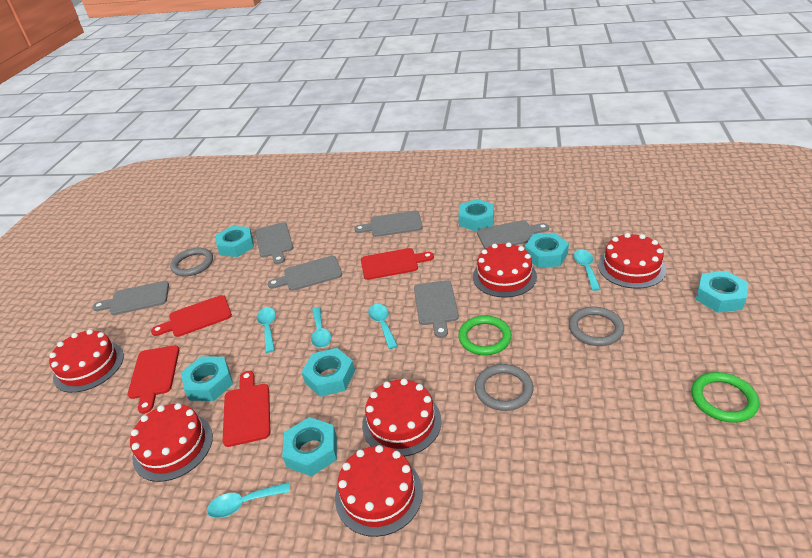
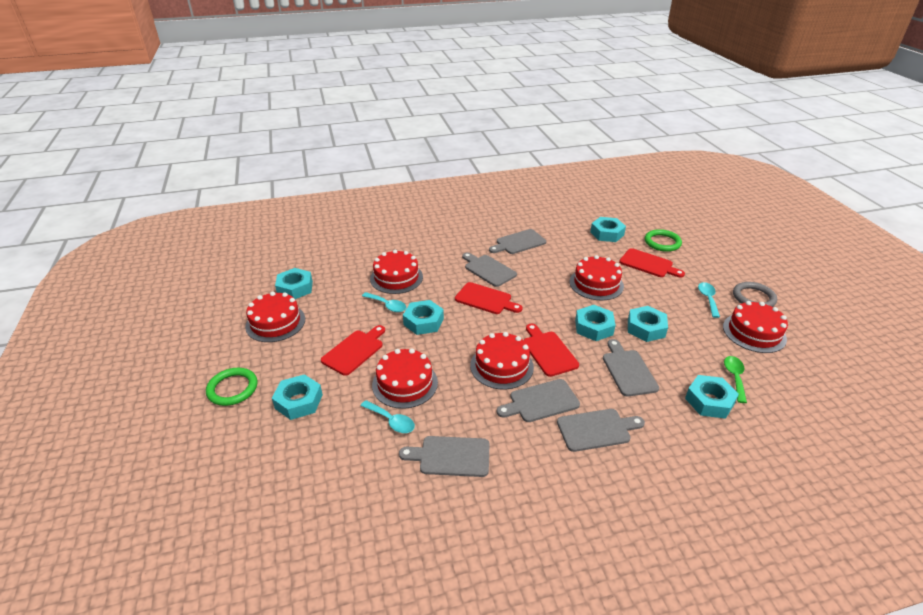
green spoon: none = 0 -> [724,356,747,403] = 1
grey ring: [170,248,213,276] [475,364,533,411] [569,307,624,346] = 3 -> [733,282,777,307] = 1
turquoise spoon: [207,482,291,518] [257,307,276,353] [311,307,331,348] [368,304,398,349] [573,249,600,291] = 5 -> [361,400,415,433] [362,292,406,312] [698,282,720,318] = 3

